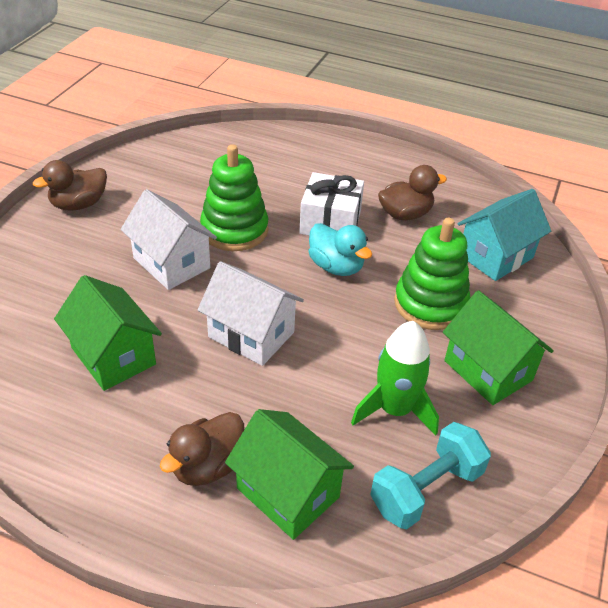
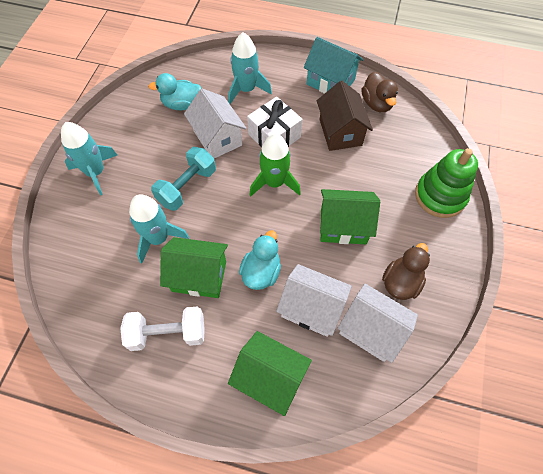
brown duck: [33,160,107,211] [160,412,245,486] [378,165,447,220] = 3 -> [362,72,398,112] [382,243,430,300] = 2
brown house: none = 0 -> [317,81,373,151] = 1
green stacking toy: [200,144,268,251] [394,218,470,330] = 2 -> [415,148,478,218] = 1
turquoise duck: [308,223,372,276] = 1 -> [148,73,202,110] [239,230,281,290] = 2
turquoise rocket: none = 0 -> [61,122,117,195] [129,194,189,264] [228,33,272,104] = 3
white dumbbell: none = 0 -> [120,307,205,351] = 1
white house: [121,189,217,290] [198,261,304,366] = 2 -> [184,88,247,158] [276,264,352,337] [338,284,418,363] = 3

